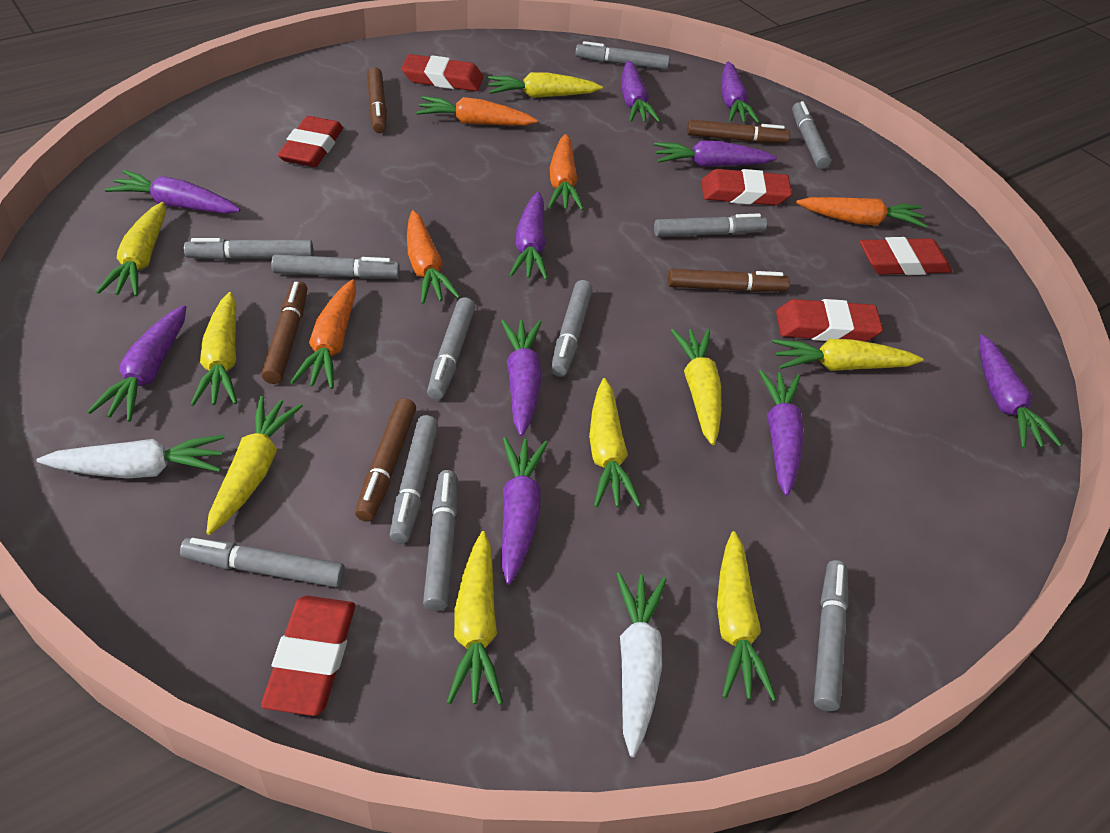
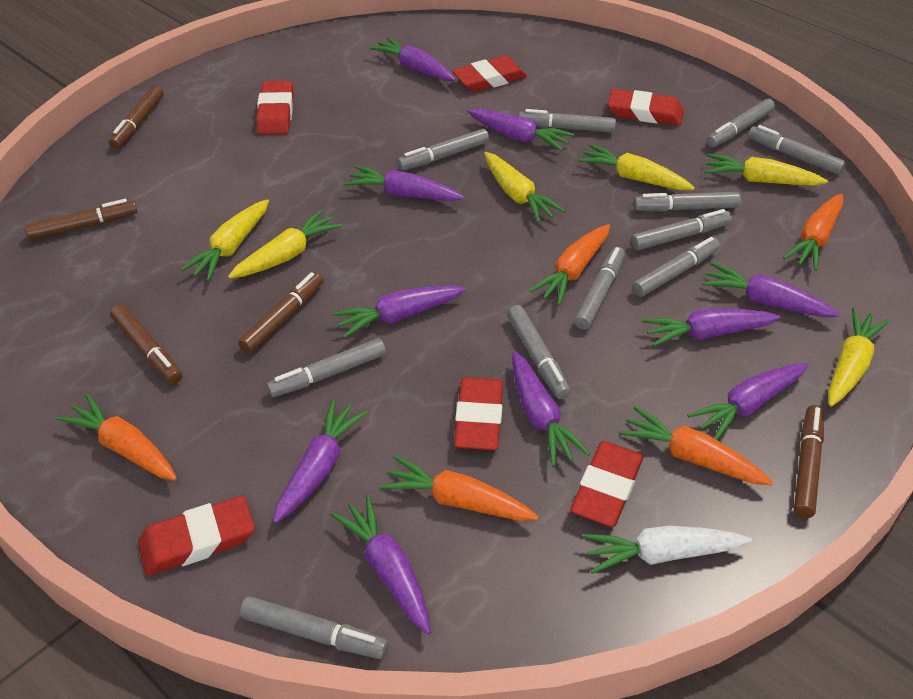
white carrot: [37,435,225,479] [616,572,666,757] = 2 -> [583,526,752,574] = 1
yellow carrot: [96,202,165,297] [190,292,237,406] [206,396,303,535] [447,531,503,705] [487,72,603,98] [589,378,641,507] [671,329,722,445] [717,531,777,701] [772,339,924,371] = 9 -> [180,199,269,281] [228,210,342,279] [484,152,565,223] [578,144,695,190] [705,154,828,186] [828,307,890,407] = 6

